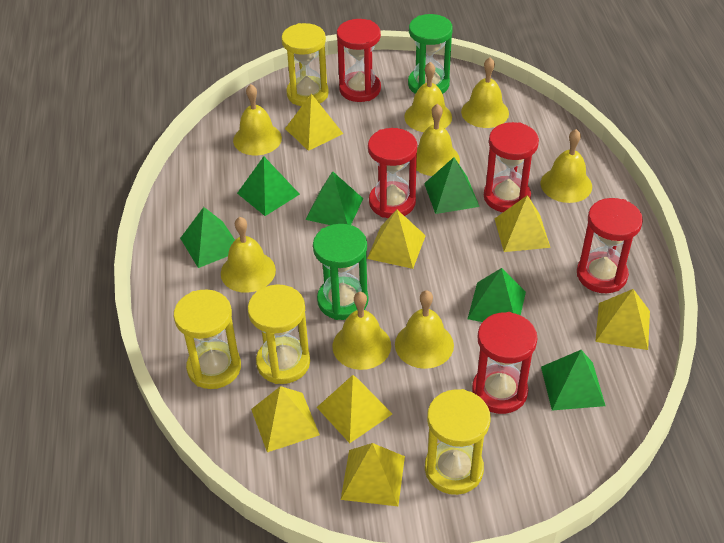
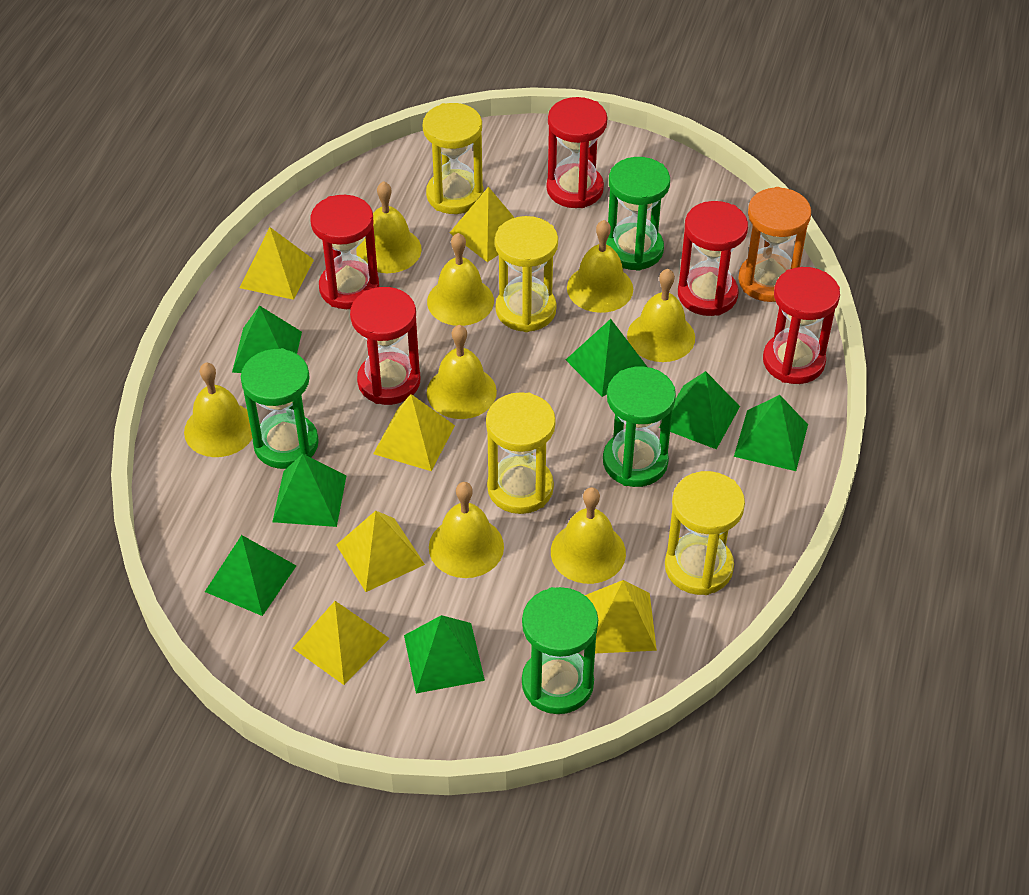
green hourglass: [313,224,369,320] [408,14,453,94] = 2 -> [241,348,319,469] [522,587,598,714] [603,367,676,487] [606,157,670,271] = 4
green pyramid: [180,207,235,268] [237,156,300,216] [306,171,363,225] [424,157,480,214] [467,268,526,322] [541,350,606,410] = 6 -> [205,535,296,616] [232,305,302,373] [272,454,347,527] [404,615,485,693] [566,319,647,397] [659,371,740,449] [734,395,808,471] = 7
orange hourglass: none = 0 -> [738,187,811,302] = 1
yellow pyramid: [251,386,320,452] [285,94,343,151] [317,375,392,443] [341,443,405,506] [367,210,426,269] [495,195,551,252] [595,289,650,350] = 7 -> [239,227,314,300] [293,601,390,685] [336,511,425,592] [373,394,455,471] [450,187,514,262] [585,580,657,653] = 6

